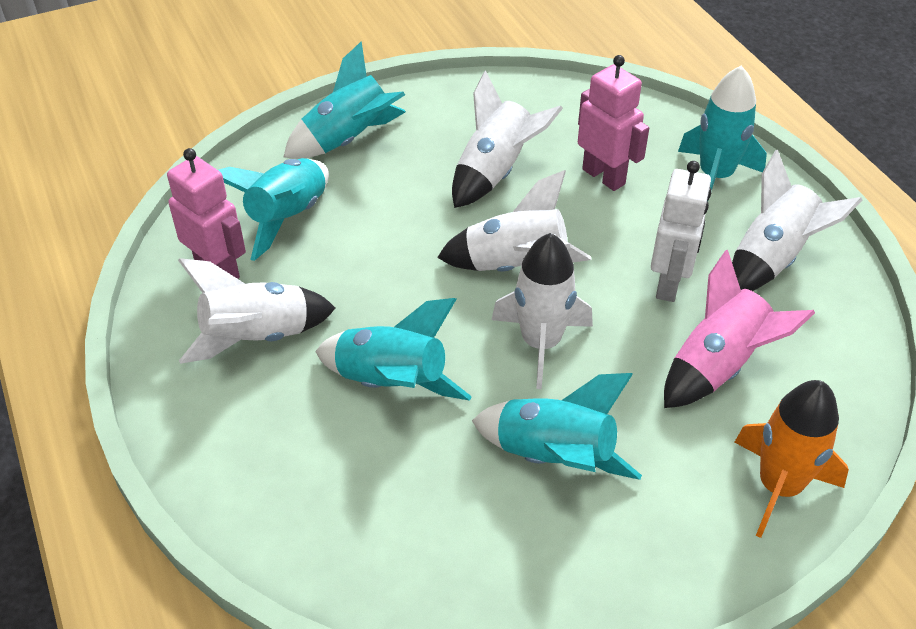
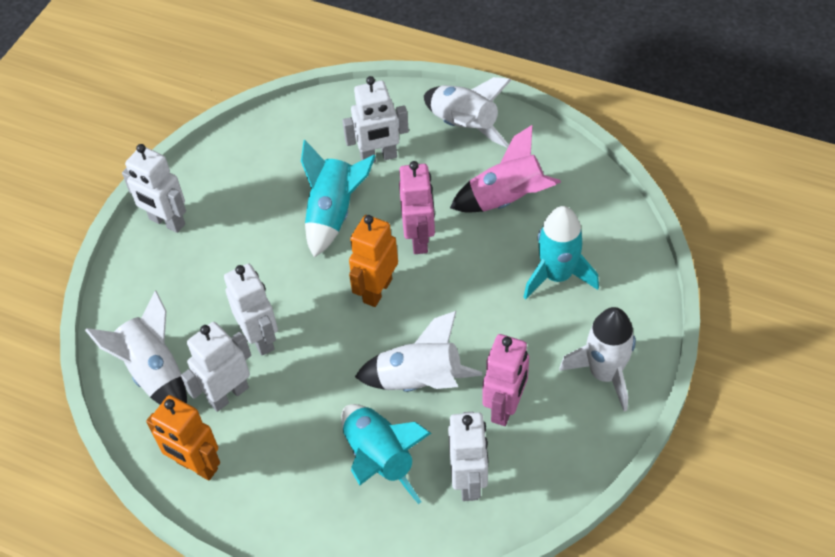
orange robot: none = 0 -> [146,395,220,480] [349,215,398,307] = 2
orange rocket: [734,380,849,538] = 1 -> none = 0
turquoise rocket: [218,158,329,261] [284,41,406,159] [315,298,472,401] [472,373,642,480] [678,66,767,191] = 5 -> [301,140,375,257] [341,404,432,504] [524,206,599,299] = 3
white robot: [651,161,711,302] = 1 -> [122,144,186,233] [181,322,251,412] [224,264,278,355] [342,76,409,163] [448,412,488,501] = 5
white rocket: [178,258,336,364] [437,170,591,272] [452,70,563,208] [492,233,593,389] [732,150,862,291] = 5 -> [85,290,187,405] [355,311,482,392] [424,77,511,148] [559,307,636,412] = 4

